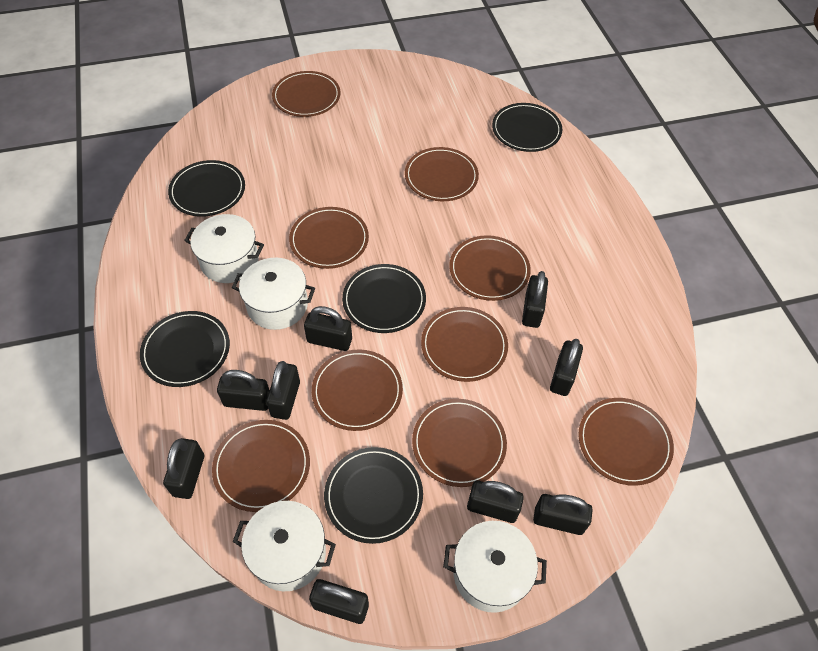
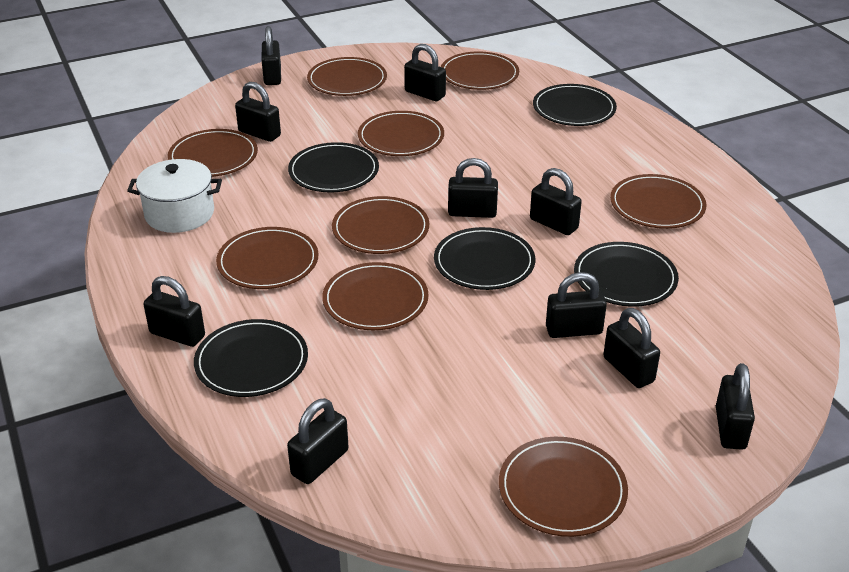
black padlock: [163,438,204,499] [217,370,270,411] [266,361,300,420] [304,306,352,351] [309,579,369,624] [467,480,524,523] [522,271,548,328] [533,494,593,535] [550,339,583,396] = 9 -> [143,276,205,347] [235,82,281,142] [261,26,281,85] [287,398,349,484] [404,44,446,101] [448,158,498,218] [530,168,582,235] [546,272,607,338] [603,308,660,388] [716,363,755,450] = 10
white pot: [184,214,264,283] [232,258,315,330] [233,501,336,591] [443,521,547,613] = 4 -> [127,159,222,233] = 1

